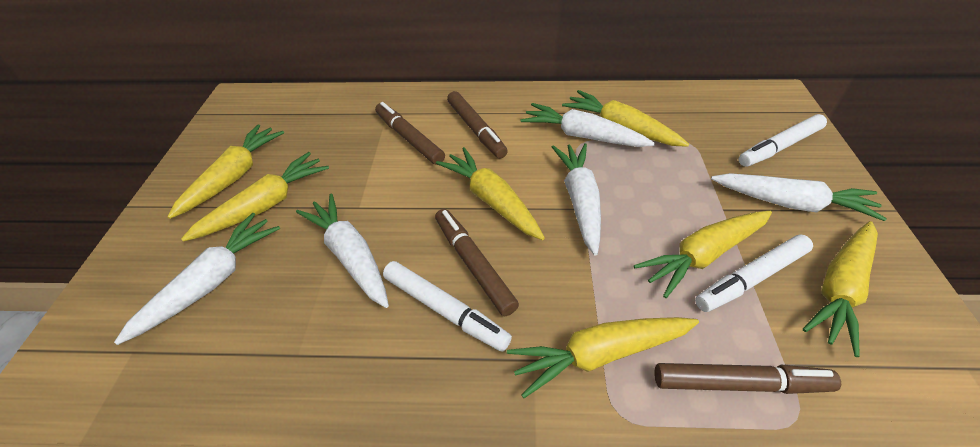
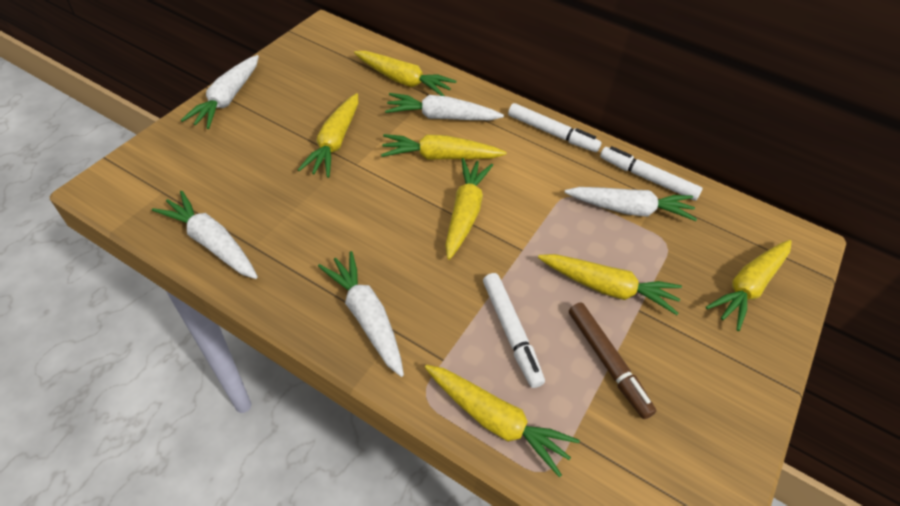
brown marker: [375,102,445,165] [435,209,519,316] [447,91,508,158] [654,363,841,394] = 4 -> [569,302,656,419] = 1

